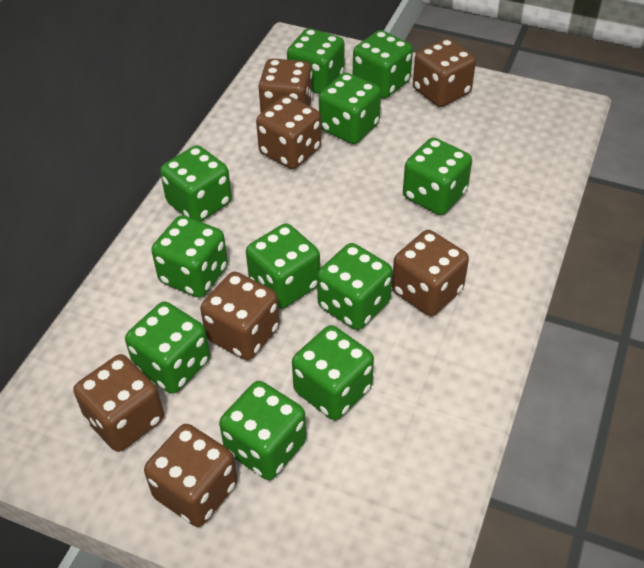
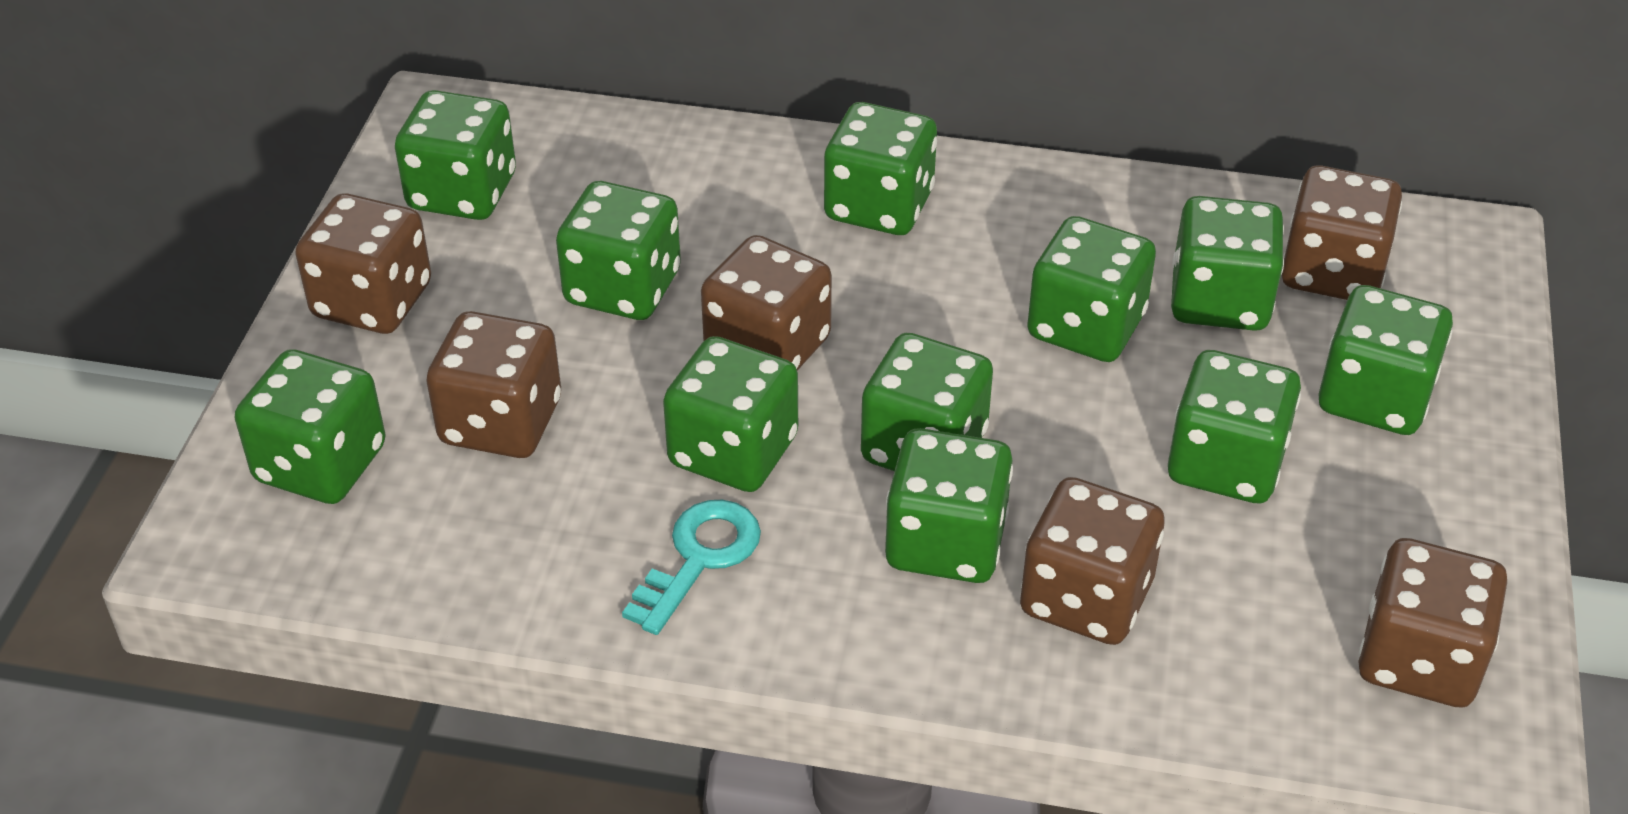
brown dice: [73,354,164,452] [144,424,238,527] [200,272,280,360] [256,95,321,169] [258,58,313,113] [392,230,469,316] [413,38,476,107] = 7 -> [295,193,431,334] [426,311,561,458] [701,235,832,370] [1020,477,1165,645] [1282,165,1402,300] [1358,538,1507,708] = 6
turquoise key: none = 0 -> [622,500,761,635] = 1

